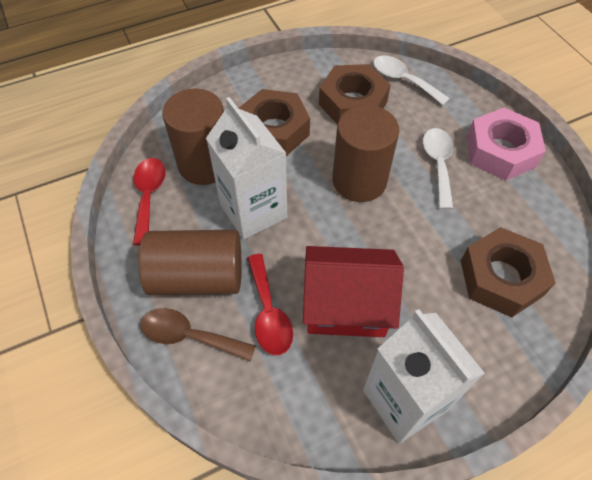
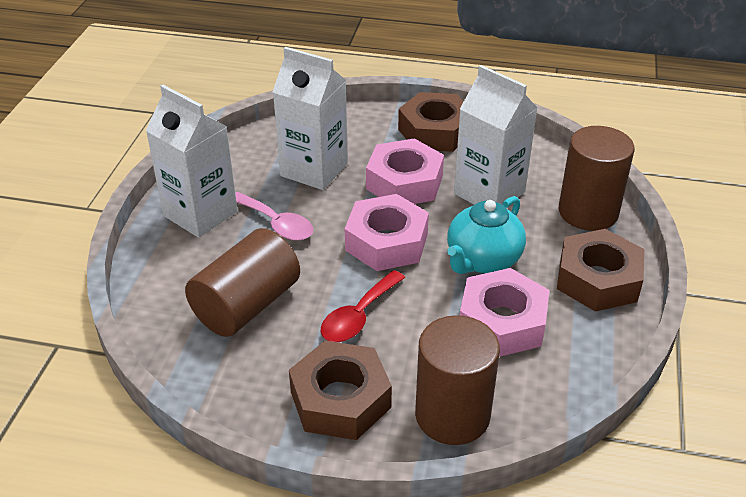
brown spoon: [140,308,256,362] = 1 -> none = 0
pink nut: [467,108,546,181] = 1 -> [345,194,429,271] [366,138,444,204] [460,268,549,357] = 3
pink spoon: none = 0 -> [235,192,314,241] = 1
red house: [303,246,404,337] = 1 -> none = 0
red spoon: [133,158,165,245] [247,254,293,355] = 2 -> [321,270,405,342] = 1
turquoise teapot: none = 0 -> [447,196,526,274] = 1
white carton: [206,97,287,240] [363,309,485,443] = 2 -> [145,85,238,238] [273,47,348,190] [454,65,538,205] = 3
white spoon: [373,55,450,105] [423,128,454,210] = 2 -> none = 0

